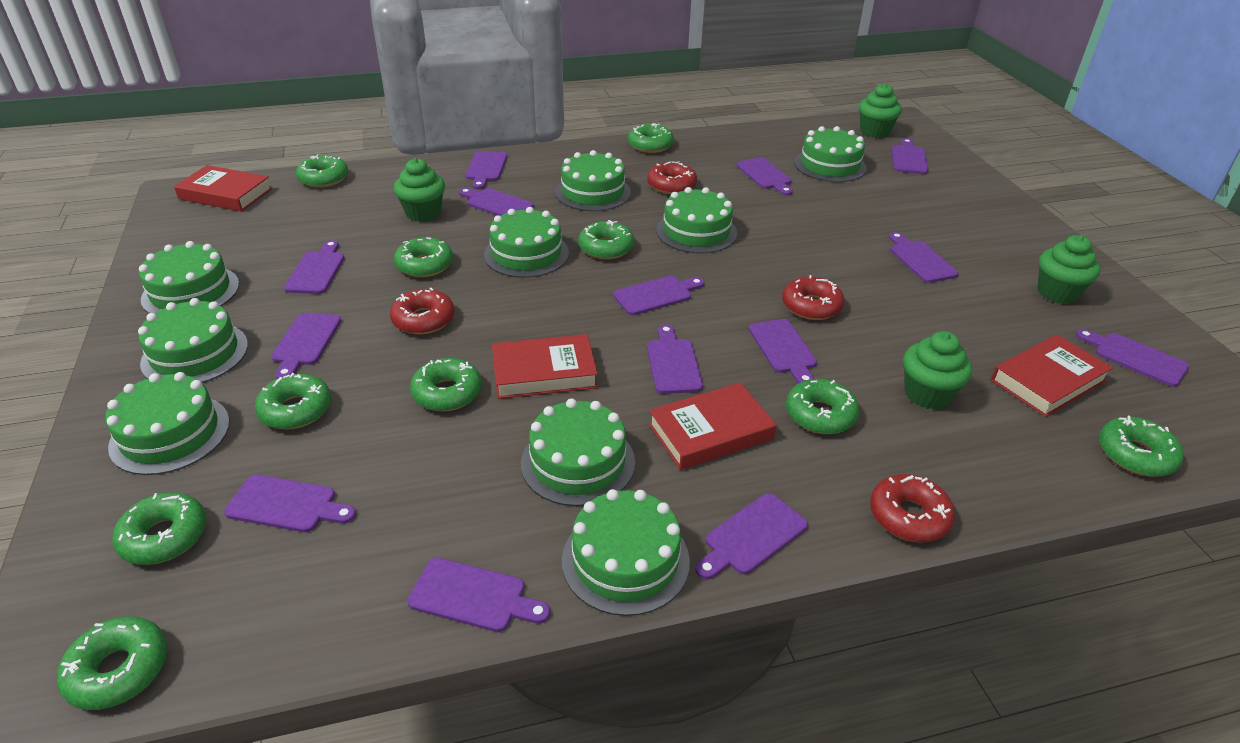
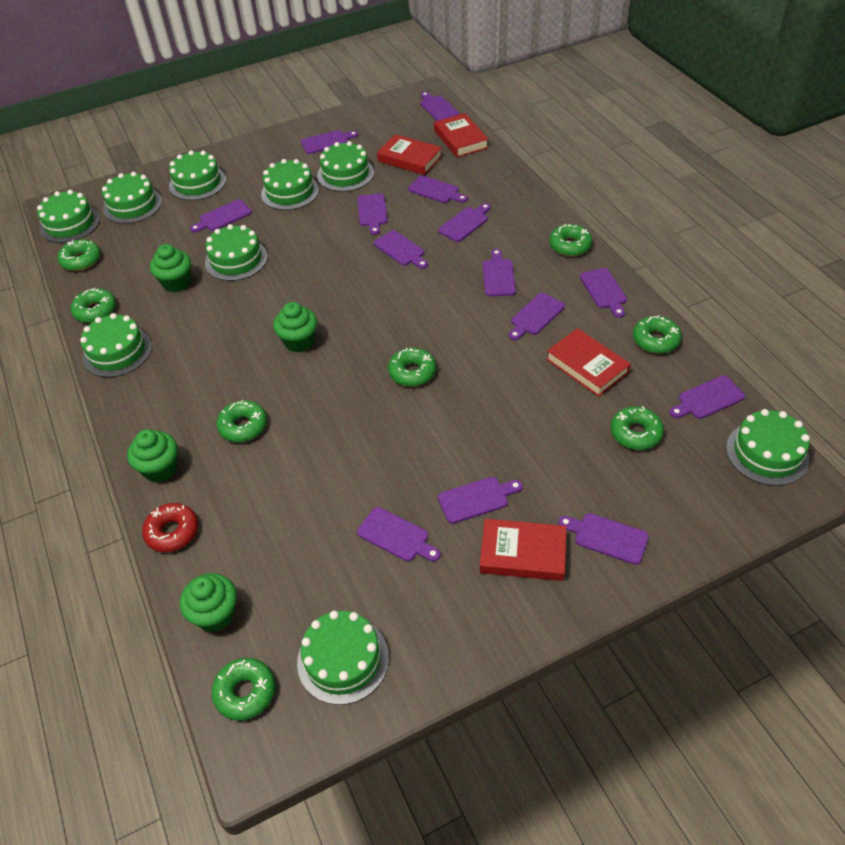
green donut: [57,616,168,710] [113,492,207,565] [255,373,331,429] [296,154,348,188] [394,237,453,277] [410,358,482,411] [578,220,634,260] [628,123,674,153] [786,379,859,434] [1099,416,1184,476] = 10 -> [58,239,101,271] [71,288,116,323] [212,658,275,721] [217,400,267,442] [388,348,436,386] [549,224,592,256] [611,406,664,450] [633,315,682,353] = 8
red donut: [390,288,455,334] [647,161,697,194] [782,275,845,320] [870,474,955,542] = 4 -> [142,503,198,552] = 1

